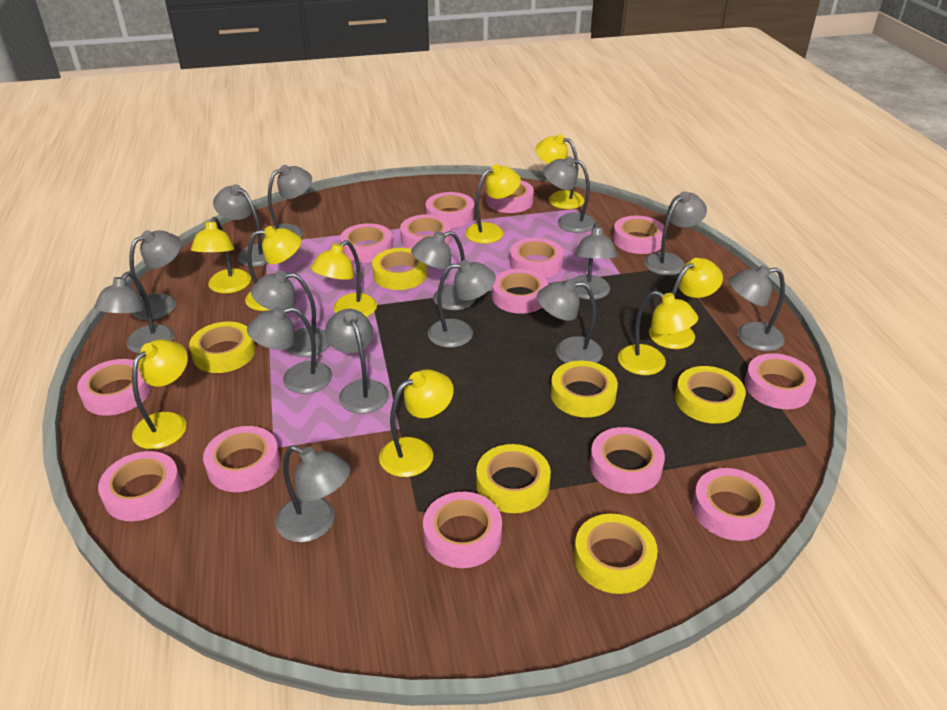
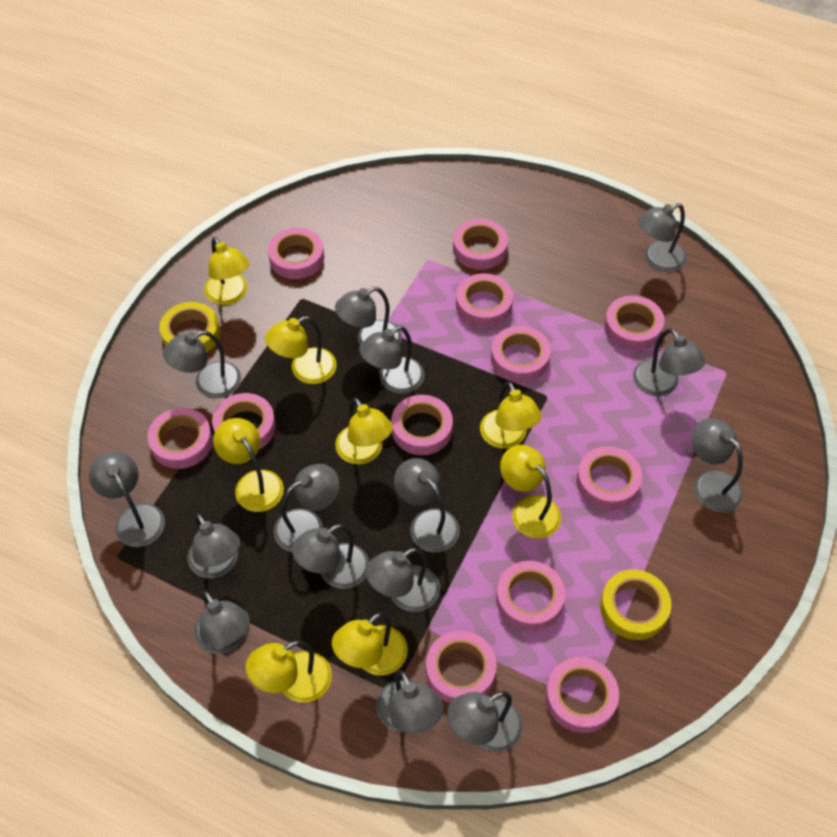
pink tape: [77,359,151,415] [98,451,182,521] [203,426,280,492] [340,223,393,263] [400,214,451,249] [423,492,502,568] [425,192,474,228] [486,180,534,213] [492,269,548,314] [510,238,564,278] [590,427,665,494] [613,216,664,254] [692,468,775,541] [744,353,816,409] = 14 -> [148,408,213,469] [212,393,276,449] [268,228,324,279] [391,395,453,455] [426,631,497,703] [453,219,508,270] [456,274,513,327] [491,326,551,383] [496,561,565,631] [545,657,619,733] [576,446,642,510] [604,295,665,351] = 12
yellow lamp: [132,339,188,449] [191,217,251,294] [245,226,301,311] [311,240,377,317] [379,369,454,477] [465,164,521,244] [536,134,585,209] [618,291,698,375] [649,258,723,349] = 9 -> [204,237,249,305] [213,418,284,512] [246,640,332,703] [265,316,337,384] [332,612,408,676] [335,397,393,464] [480,381,542,449] [500,445,561,539] = 8
yellow tape: [189,321,256,373] [372,248,427,290] [476,444,551,513] [550,361,618,417] [574,514,658,594] [675,366,746,424] = 6 -> [159,302,220,353] [600,570,671,640] = 2

